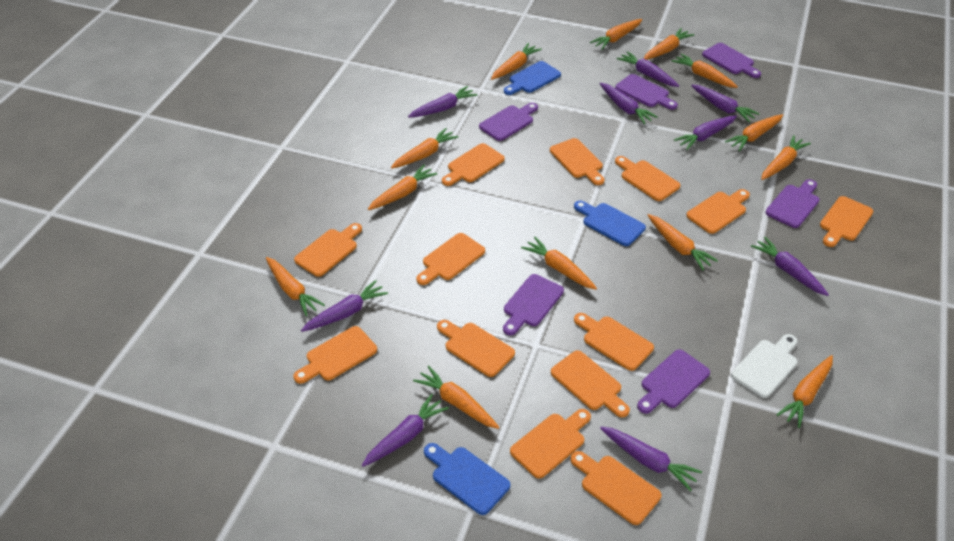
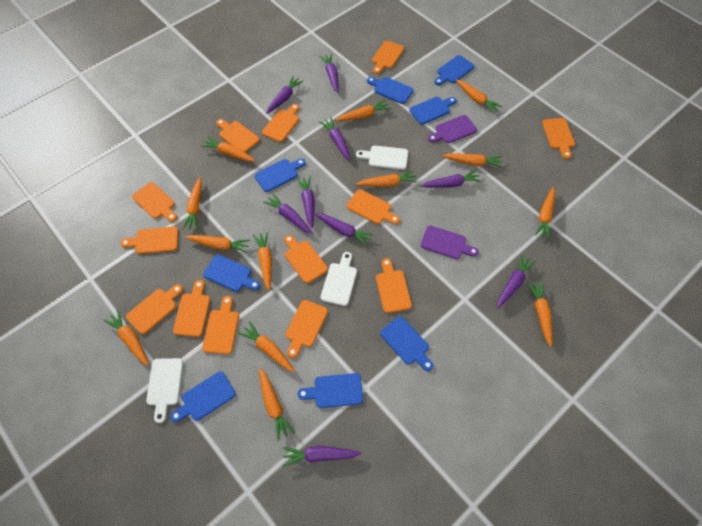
blue cutting board: [424,443,510,515] [504,61,561,95] [574,200,646,246] = 3 -> [170,371,236,422] [203,254,260,292] [254,158,306,192] [297,373,363,408] [367,77,414,104] [380,316,433,371] [410,97,457,125] [434,55,474,86] = 8
purple cutting board: [479,103,538,141] [503,274,564,335] [615,74,678,110] [637,349,710,414] [702,43,761,78] [765,179,820,228] = 6 -> [421,226,479,259] [428,115,477,143] = 2
white cutting board: [731,334,797,398] = 1 -> [146,358,183,423] [321,252,357,306] [356,146,408,170] = 3

